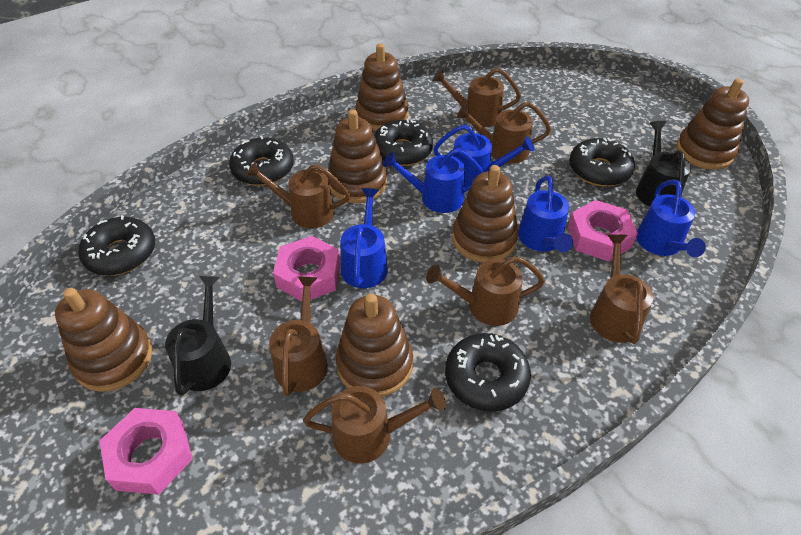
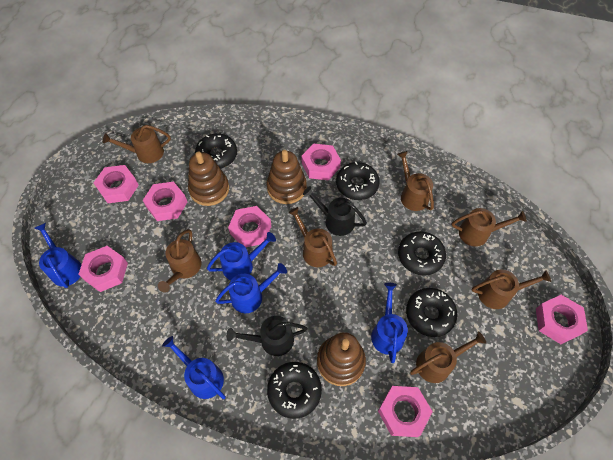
brown stacking toy: [55,288,153,392] [327,109,387,203] [336,294,413,397] [355,43,409,131] [452,165,518,263] [676,78,749,170] = 6 -> [188,152,229,206] [267,150,307,204] [317,332,366,386] = 3
pink nut: [100,408,193,495] [273,236,340,302] [568,200,638,261] = 3 -> [78,246,128,292] [93,165,139,203] [143,182,187,221] [228,206,271,247] [302,144,341,180] [378,386,433,437] [536,295,588,344] = 7

